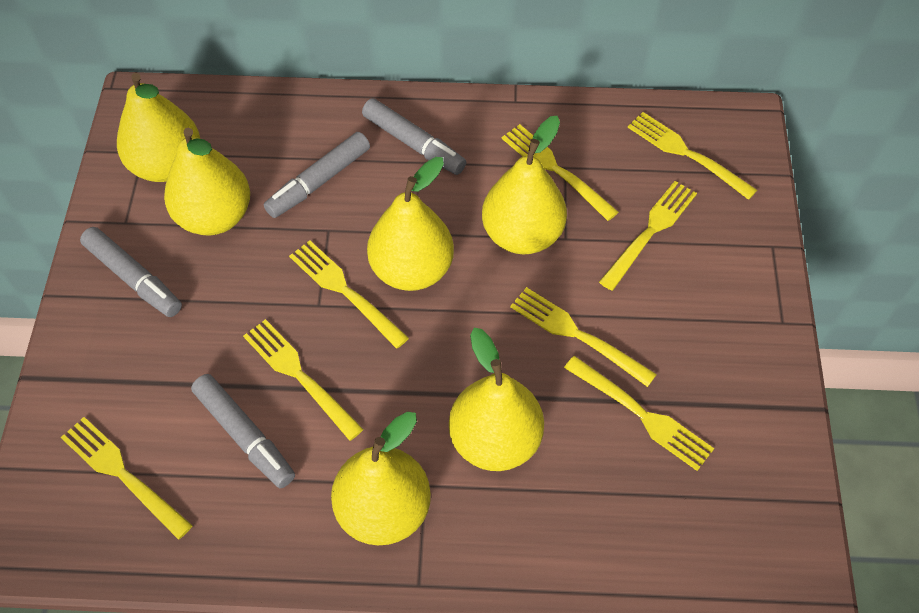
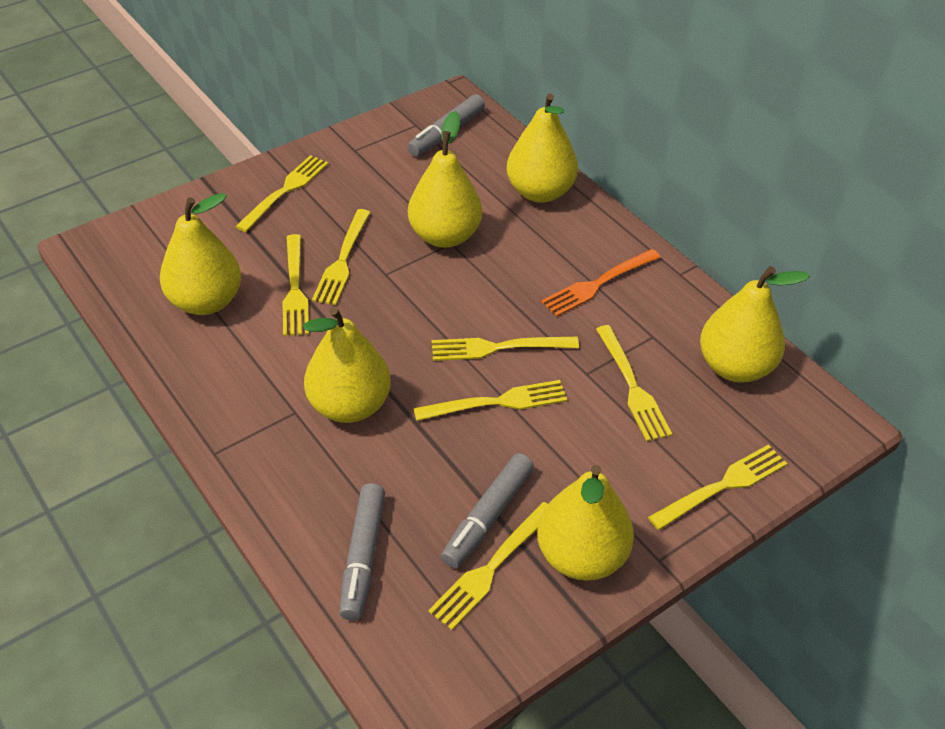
grey marker: [80,227,182,317] [191,374,295,488] [264,132,370,218] [362,98,466,175] = 4 -> [339,483,385,621] [407,94,485,156] [441,453,534,569] = 3
orange fork: none = 0 -> [541,249,661,317] = 1

